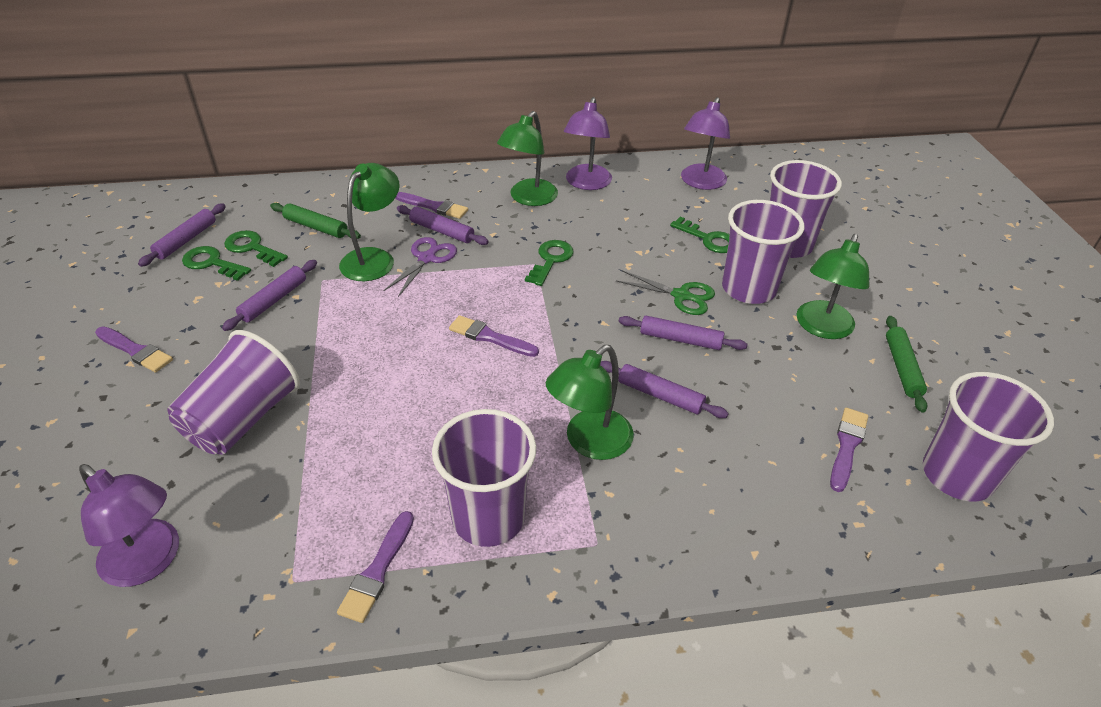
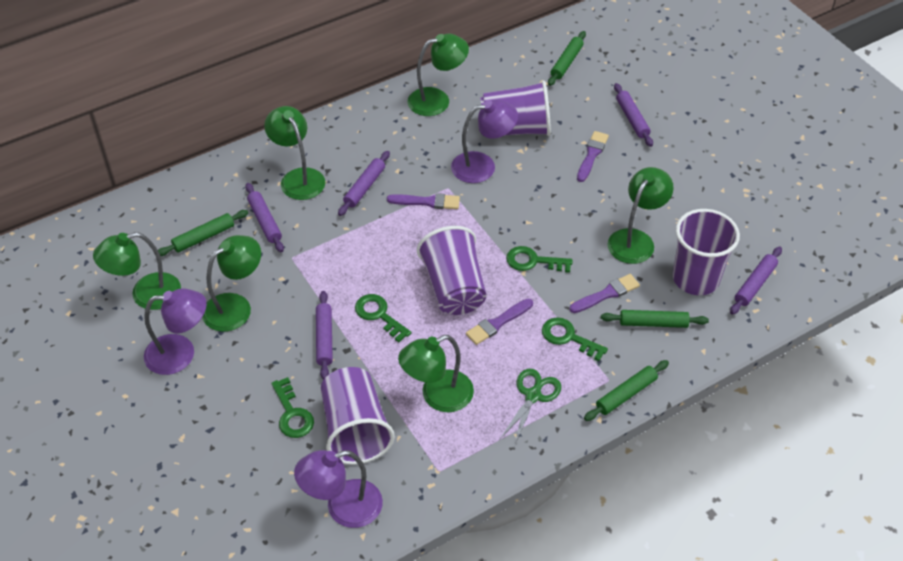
green lamp: [339,163,400,281] [497,111,558,206] [546,345,634,460] [796,234,870,339] = 4 -> [93,232,181,310] [202,235,261,332] [264,106,325,200] [398,335,474,412] [407,34,469,116] [607,167,674,264] = 6
green rolling pin: [270,203,361,239] [886,316,928,413] = 2 -> [158,210,248,256] [548,31,586,86] [584,360,669,421] [601,310,709,328] = 4
purple brush: [95,327,173,373] [337,511,414,623] [395,192,468,219] [449,315,539,357] [830,408,868,492] = 5 -> [387,193,460,209] [466,299,533,345] [569,274,640,313] [577,131,609,182] = 4
purple cup: [167,330,300,455] [432,409,536,547] [722,200,804,304] [770,160,842,258] [923,372,1054,501] = 5 -> [321,367,395,465] [417,226,487,315] [480,80,551,136] [673,209,740,295] = 4
purple scissors: [383,237,457,297] = 1 -> none = 0

